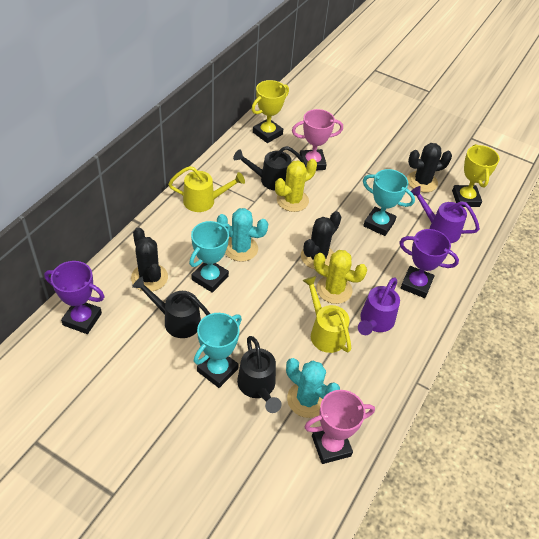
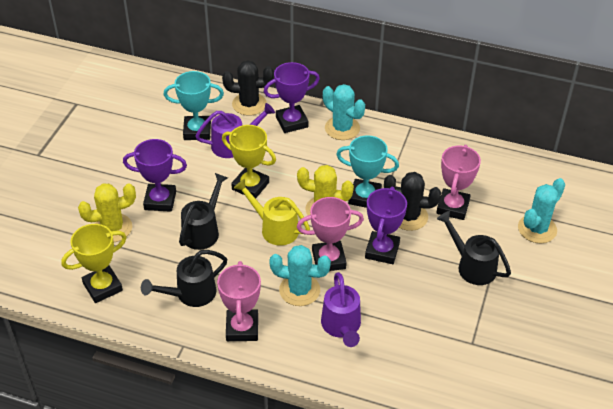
black cactus: [131,227,168,291] [301,211,341,269] [407,143,452,192] = 3 -> [222,60,274,116] [384,172,441,231] = 2
pink trophy: [292,109,343,170] [305,390,375,464] = 2 -> [217,261,261,341] [297,197,364,271] [436,145,481,220] = 3
purple trophy: [44,261,105,334] [399,229,459,298] = 2 -> [123,139,187,212] [264,62,320,133] [365,187,407,264] = 3
turquoise cactus: [217,208,268,262] [286,358,340,418] = 2 -> [269,245,331,306] [323,84,365,140] [518,178,566,243] = 3
turquoise trophy: [189,221,230,293] [194,313,242,388] [363,169,415,236] = 3 -> [164,71,224,140] [336,135,399,208] = 2
yellow watering can: [168,166,245,212] [303,276,351,353] = 2 -> [234,179,310,246] = 1

